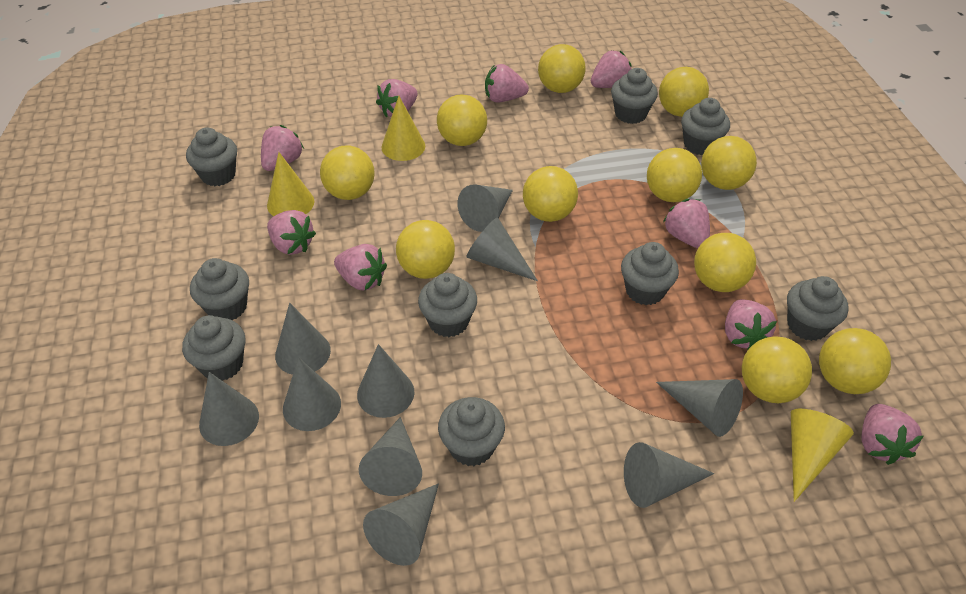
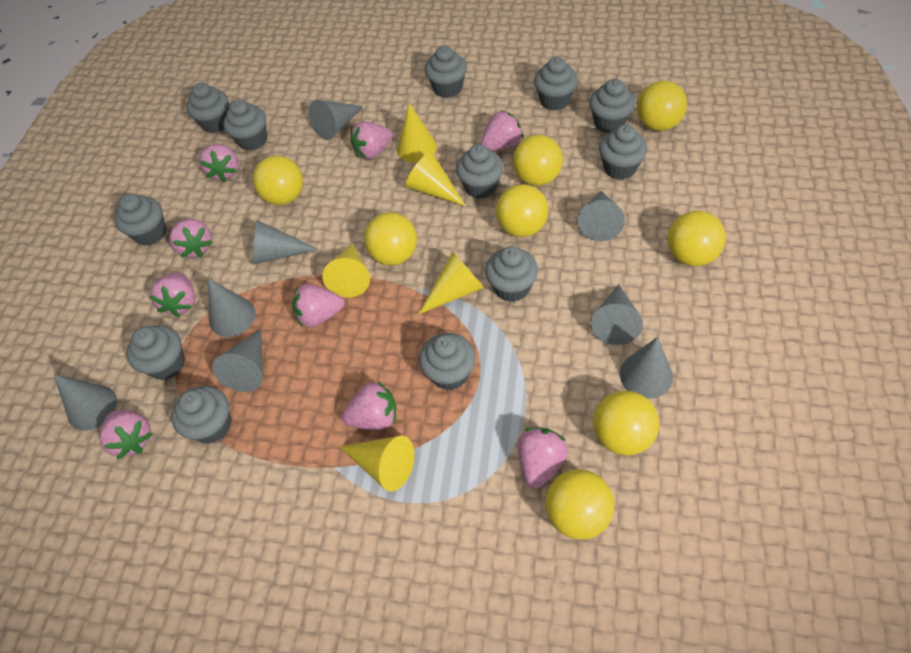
grey cone: [199,372,259,446] [275,303,331,375] [283,357,341,431] [357,344,415,418] [358,417,422,496] [363,483,439,566] [457,184,513,232] [466,217,538,281] [624,442,714,508] [656,379,743,437] = 10 -> [54,374,117,431] [208,278,256,337] [212,329,263,392] [253,220,319,265] [309,100,363,140] [577,191,625,241] [590,284,643,345] [620,337,673,399] = 8
grey cupcake: [182,315,245,381] [186,127,237,186] [190,258,249,320] [418,273,477,337] [438,397,505,466] [611,68,658,124] [621,242,679,305] [681,98,730,155] [787,276,849,341] = 9 -> [115,194,166,246] [127,325,185,380] [171,386,231,444] [186,83,229,133] [223,99,267,151] [419,333,475,390] [425,46,467,98] [456,144,503,199] [485,246,538,302] [534,57,578,111] [589,79,635,133] [599,124,647,180] = 12
yellow ball: [320,146,375,200] [396,220,455,279] [437,94,487,146] [523,166,578,222] [538,44,586,93] [647,148,702,202] [659,67,709,117] [694,233,756,292] [701,136,757,190] [742,336,812,403] [819,328,891,394] = 11 -> [253,155,303,205] [364,212,417,266] [496,184,548,237] [513,135,563,186] [545,469,615,539] [593,390,659,455] [637,81,687,131] [667,211,726,266] = 8
yellow cone: [267,152,314,216] [381,96,425,161] [791,409,854,502] = 3 -> [322,244,370,298] [339,435,414,491] [397,103,437,163] [405,152,466,206] [418,252,484,314] = 5

